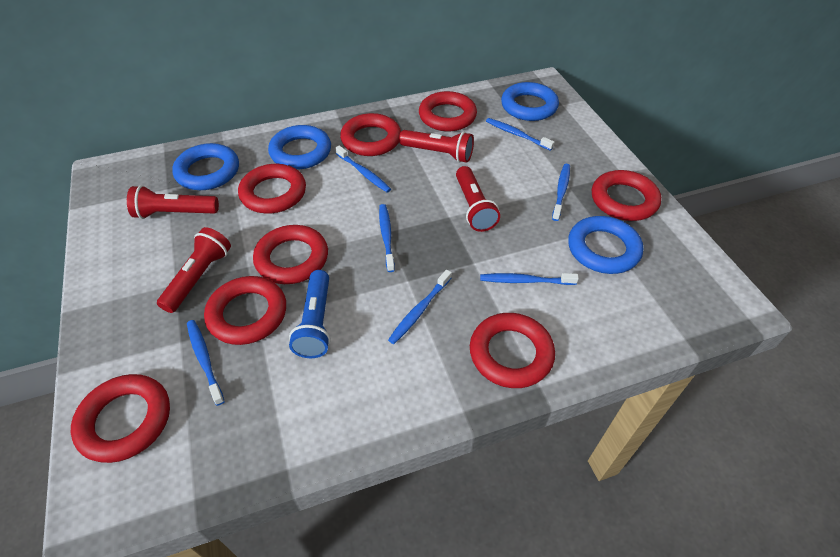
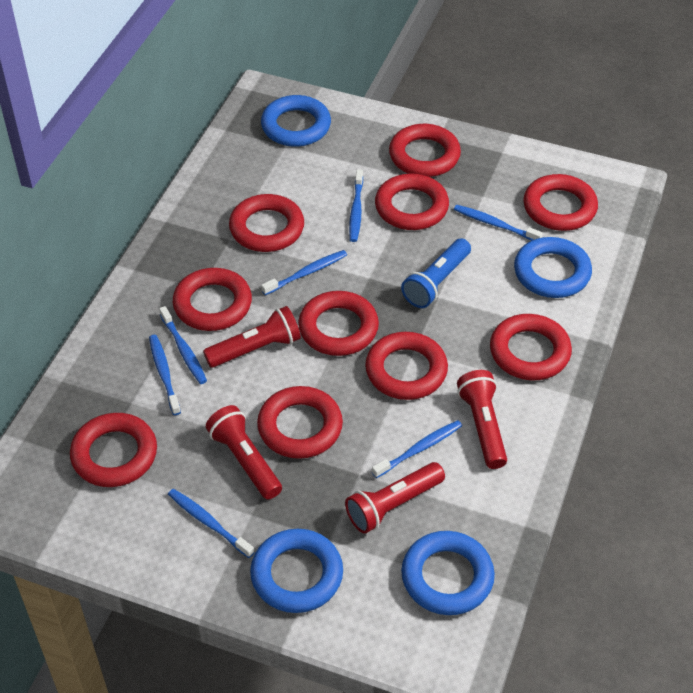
red ring: [71,374,170,463] [204,276,286,345] [238,164,306,214] [253,225,328,284] [340,113,401,156] [419,91,477,131] [470,313,555,388] [592,170,661,221] = 8 -> [70,413,157,487] [173,268,252,331] [229,194,304,252] [257,386,343,459] [298,291,379,356] [365,332,448,400] [375,174,449,230] [389,124,461,177] [490,314,572,380] [523,174,598,231] = 10

